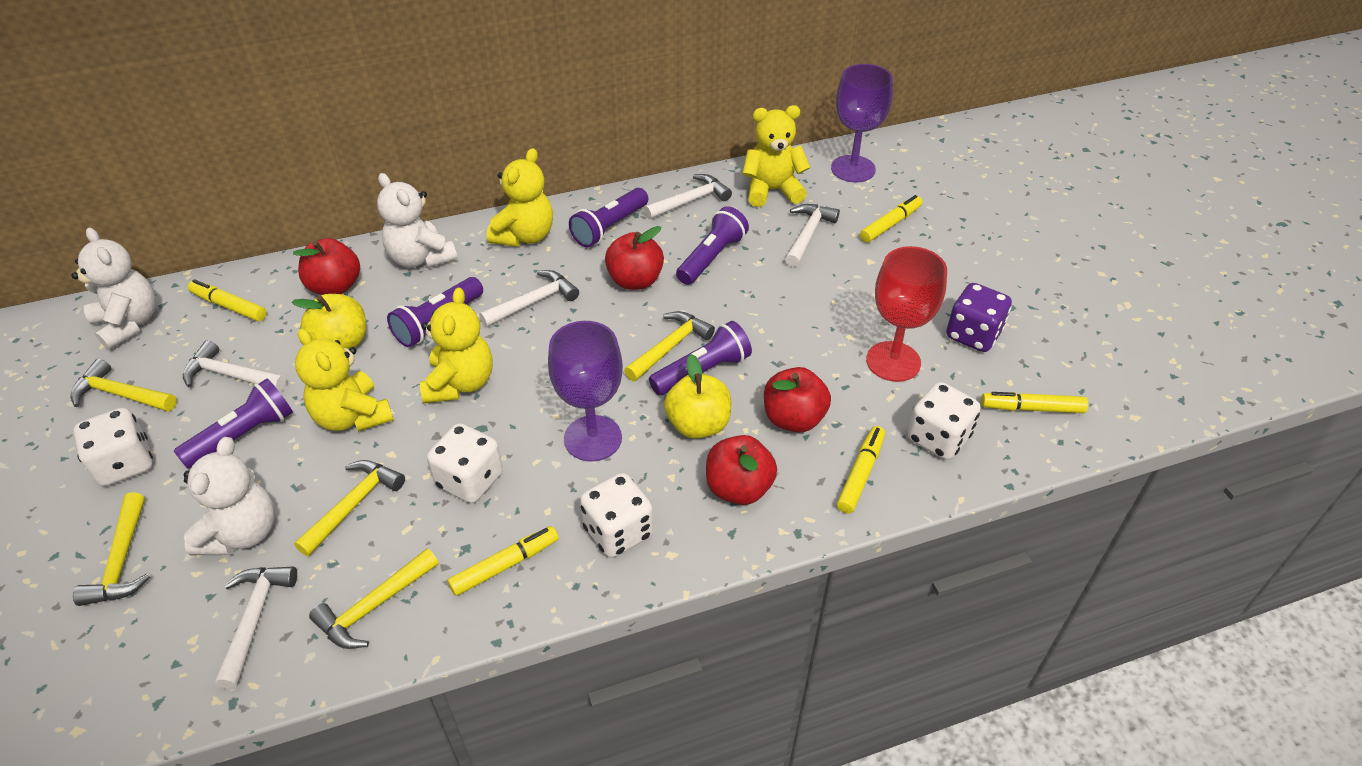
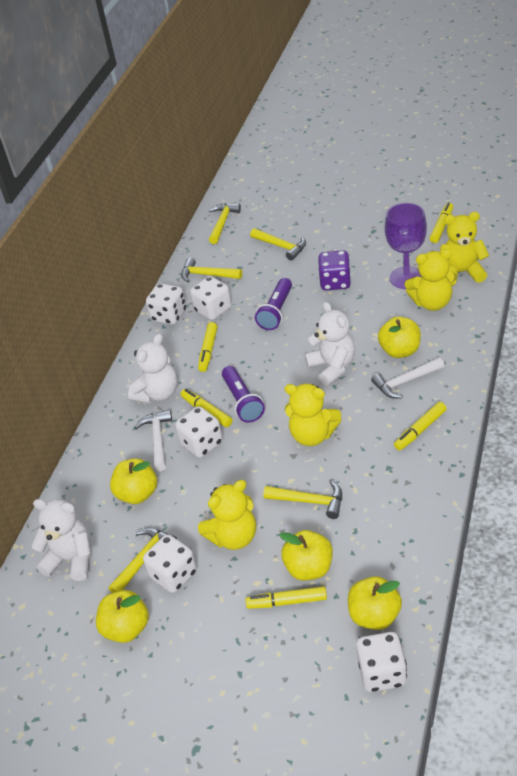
purple flashlight: [174,378,293,469] [387,277,483,347] [569,188,648,248] [649,321,752,395] [676,206,749,285] = 5 -> [222,366,265,423] [255,278,292,330] = 2
purple goblet: [548,321,623,462] [831,64,893,183] = 2 -> [385,203,427,289] = 1
red apple: [293,238,360,295] [605,226,664,290] [706,435,777,505] [764,367,831,433] = 4 -> none = 0
red goblet: [866,246,947,382] = 1 -> none = 0
white dice: [74,408,153,486] [427,423,503,503] [580,473,653,558] [907,382,981,460] = 4 -> [143,535,197,593] [146,283,186,325] [175,406,223,458] [190,276,232,320] [356,632,407,692] = 5
white hammer: [183,340,287,392] [215,567,297,689] [479,270,579,327] [644,174,732,219] [785,204,840,267] = 5 -> [135,410,172,472] [371,357,444,399] = 2
yellow apple: [292,294,366,349] [664,354,731,439] = 2 -> [96,590,149,643] [110,458,157,504] [279,530,333,581] [348,576,402,630] [378,317,421,358] = 5

